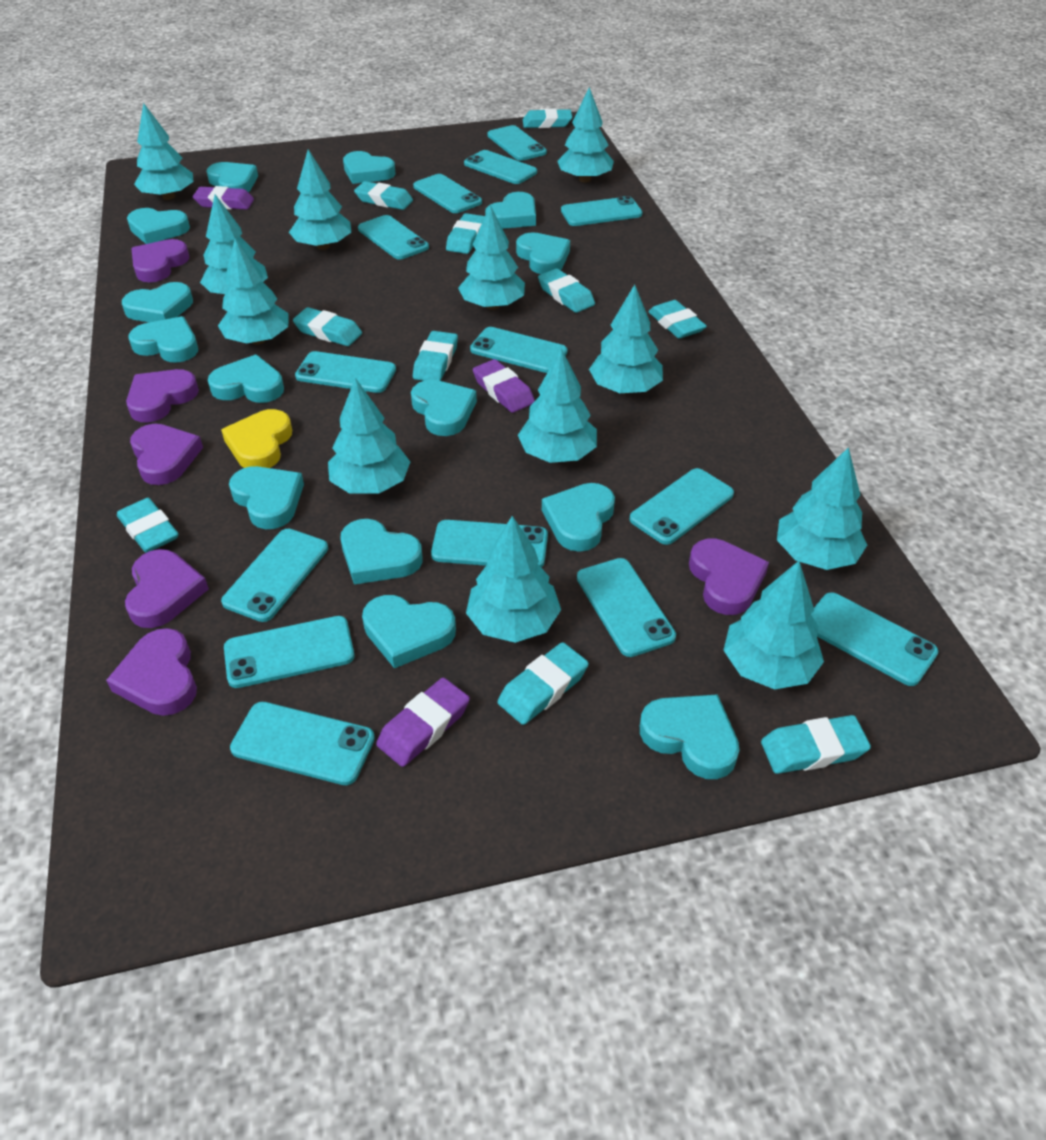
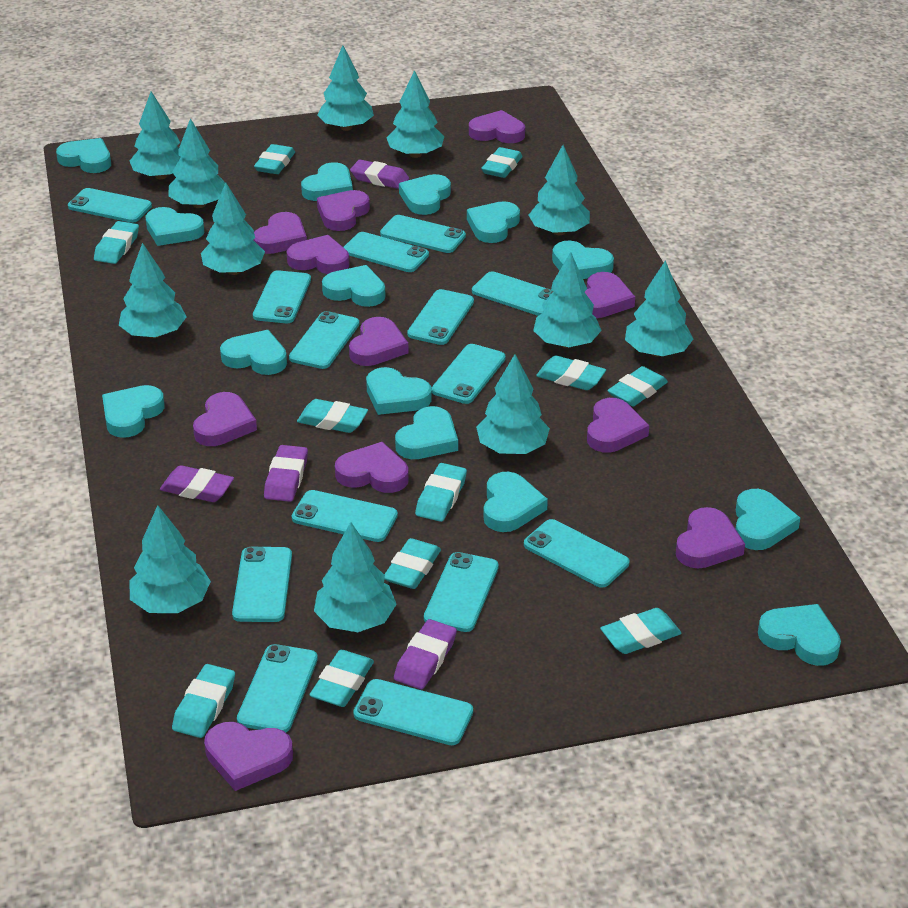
purple eraser: [193,186,254,210] [376,678,470,767] [473,359,535,413] = 3 -> [160,465,234,502] [264,445,308,502] [350,160,409,189] [394,619,457,689] = 4
purple heart: [106,628,197,716] [125,549,209,628] [126,369,199,423] [130,424,203,485] [131,239,189,282] [689,539,769,615] = 6 -> [193,392,257,446] [204,722,293,791] [253,212,307,254] [287,235,349,274] [317,190,370,231] [335,442,409,493] [349,317,409,366] [469,110,525,143] [585,272,635,318] [587,398,649,453] [676,507,745,568] = 11
turquoise eraser: [117,498,179,553] [293,307,362,346] [354,181,413,210] [413,331,458,381] [446,213,485,254] [498,642,589,725] [523,108,572,128] [538,269,595,313] [648,300,707,339] [761,715,871,774] = 10 -> [94,221,139,264] [172,664,235,738] [254,144,295,174] [297,399,368,433] [310,650,374,707] [384,538,441,589] [415,463,467,522] [481,147,523,178] [536,356,606,390] [600,608,681,654] [607,366,668,406] = 11
yellow heart: [221,409,292,468] = 1 -> none = 0

